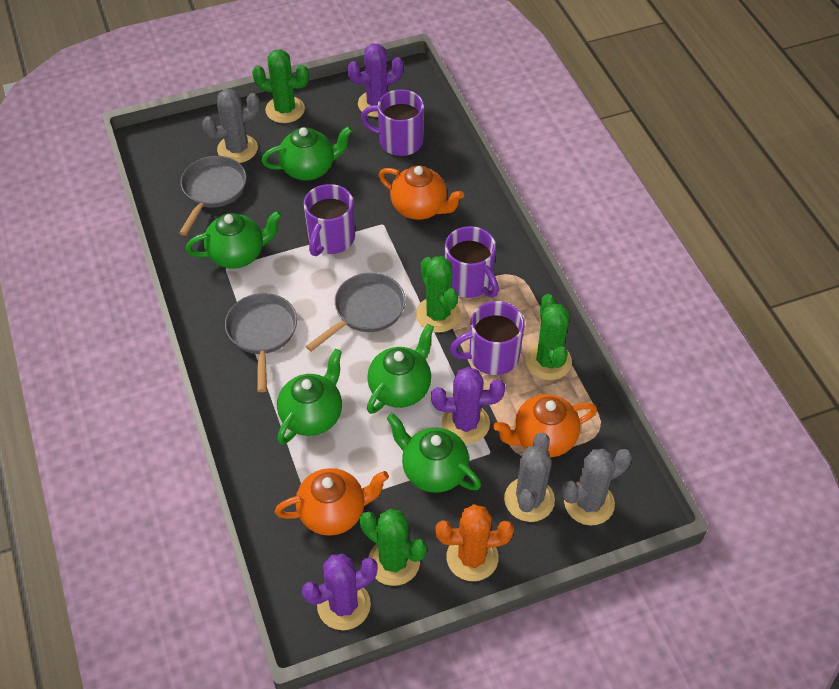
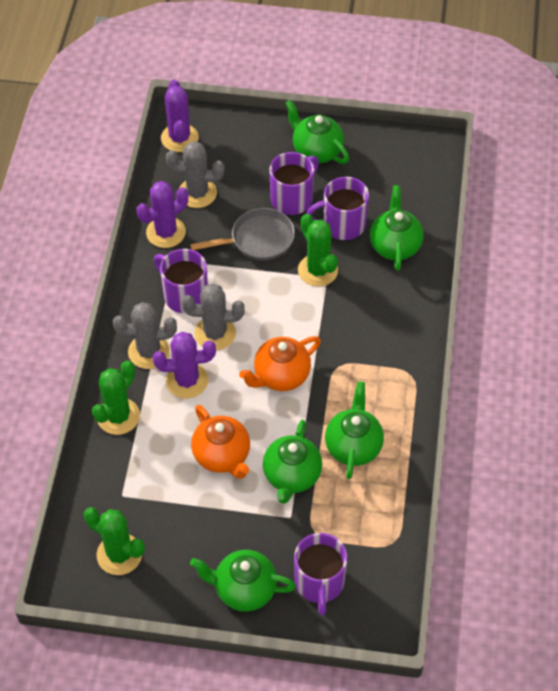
green cactus: [252,49,309,123] [360,509,427,586] [416,256,461,332] [525,294,572,380] = 4 -> [84,507,145,575] [92,360,140,435] [298,214,338,287] = 3
grey pan: [179,156,247,236] [225,293,297,392] [306,273,405,352] = 3 -> [190,208,295,261] = 1
orange cactus: [435,504,514,581] = 1 -> none = 0
orange teapot: [275,468,389,536] [379,165,464,220] [494,394,597,457] = 3 -> [191,405,250,479] [239,336,321,391] = 2

